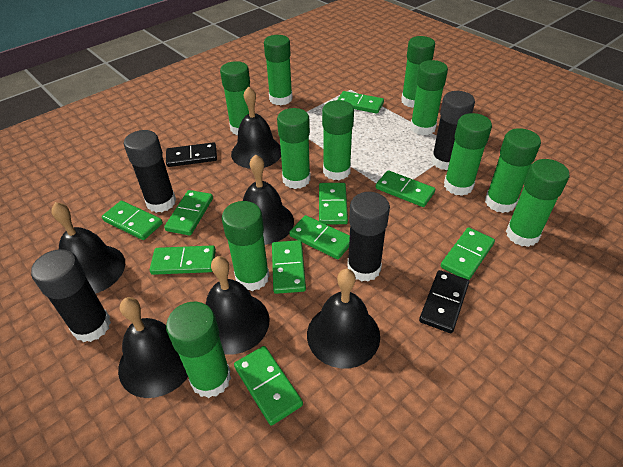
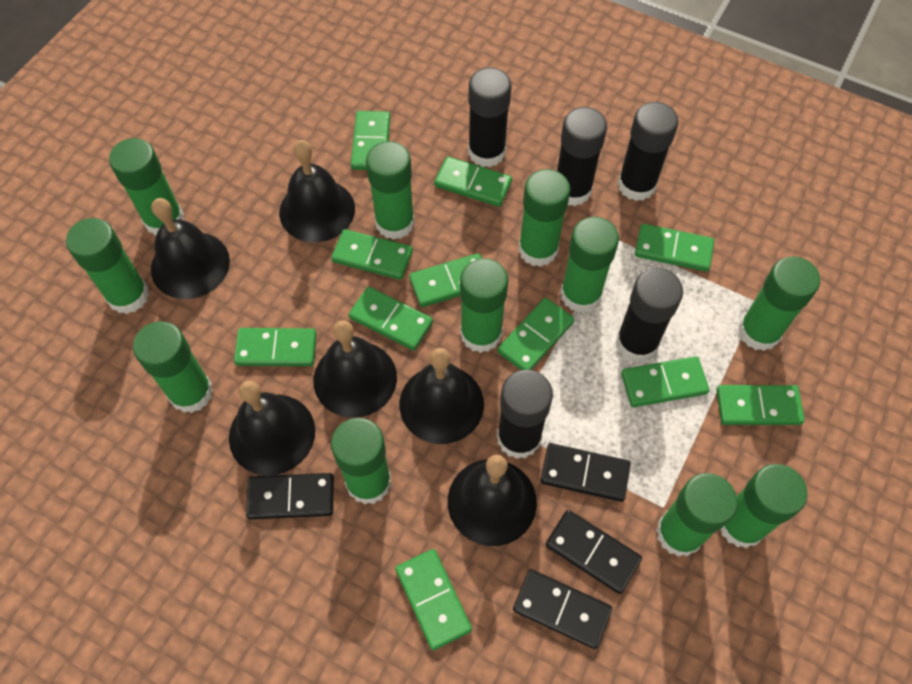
black domino: [166,142,217,167] [419,270,469,333] = 2 -> [246,473,334,519] [513,569,612,649] [541,443,631,502] [545,510,642,594] = 4
black glue stick: [31,249,111,342] [124,130,176,213] [347,192,390,282] [431,91,475,170] = 4 -> [468,67,511,167] [497,370,553,459] [557,107,607,206] [616,268,683,362] [617,102,679,201] = 5
green domino: [102,201,163,240] [150,245,216,275] [164,190,213,236] [234,346,303,426] [272,240,306,294] [289,215,350,259] [319,183,348,224] [337,91,384,114] [376,170,435,207] [441,227,495,280] = 10 -> [234,328,317,366] [331,229,413,280] [349,287,433,351] [351,111,390,170] [395,549,472,651] [409,253,482,307] [434,157,512,207] [497,298,575,370] [621,356,710,407] [635,224,714,272] [716,385,805,425] = 11

